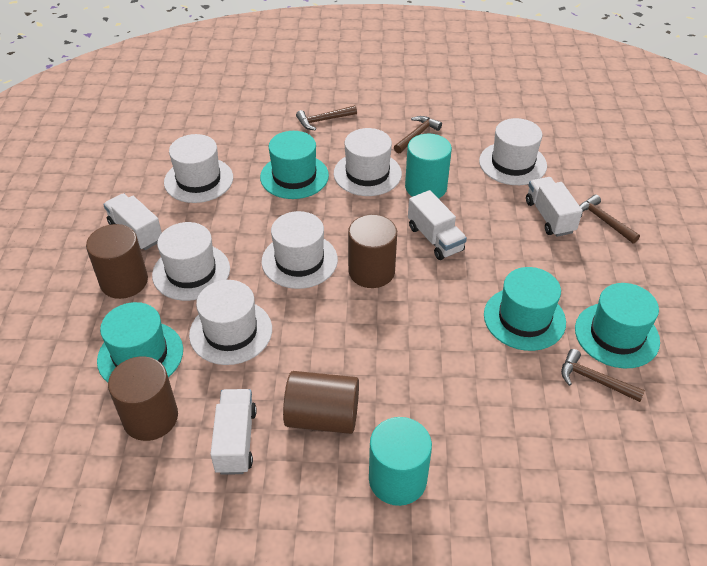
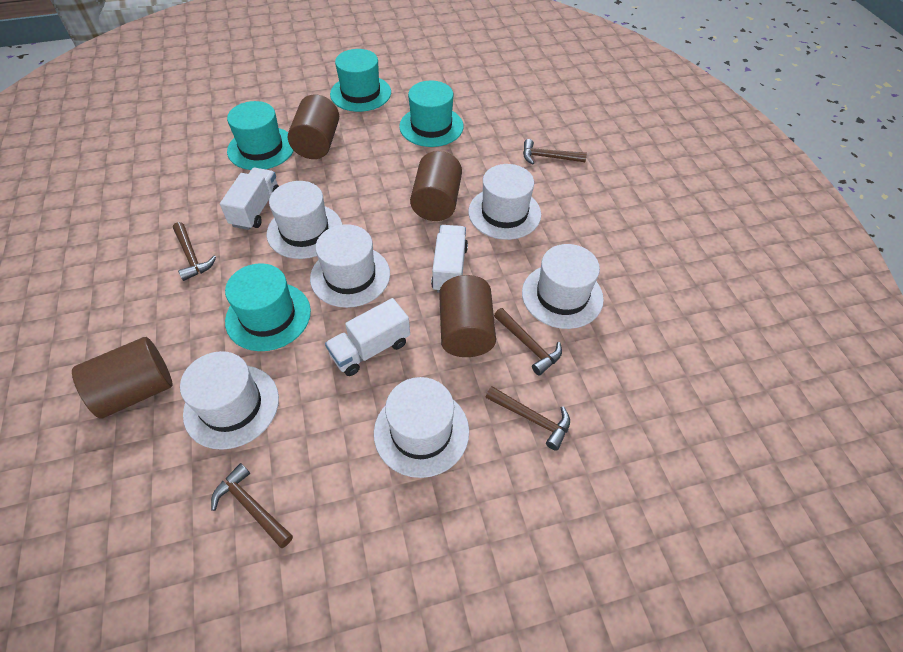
brown hammer: [296,105,357,130] [394,116,442,153] [561,349,645,402] [580,194,640,244] = 4 -> [173,222,216,281] [211,463,293,548] [486,386,570,451] [494,308,562,375] [523,139,587,164] = 5
turquoise cylinder: [369,417,432,506] [405,134,452,199] = 2 -> none = 0
white truck: [103,193,162,250] [210,389,257,475] [408,190,467,260] [526,177,583,237] = 4 -> [220,168,279,230] [325,298,410,376] [431,225,468,292] = 3

